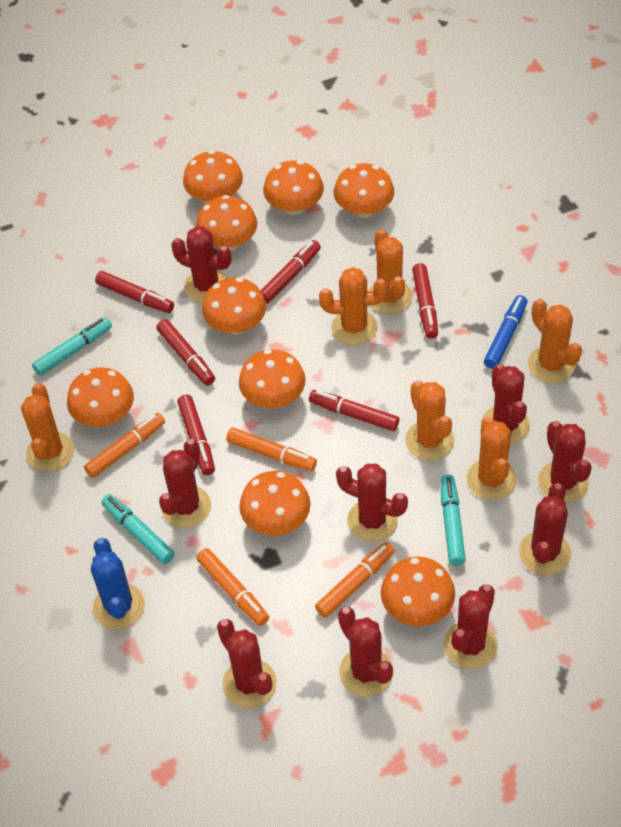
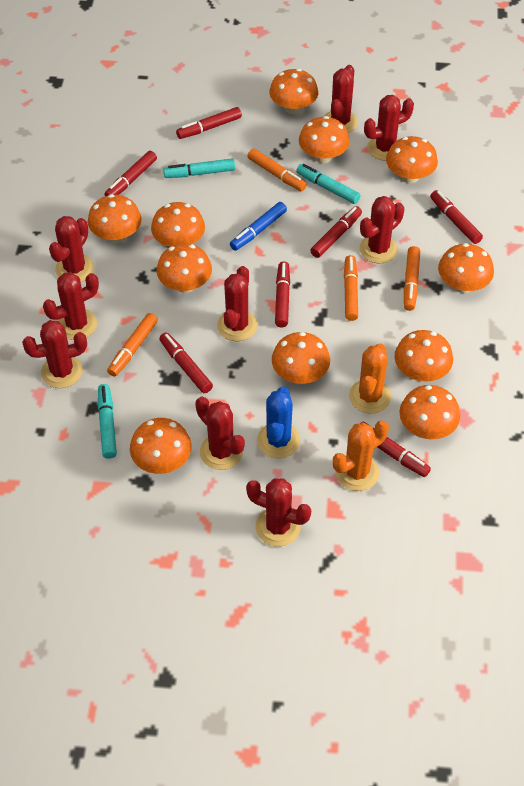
orange cactus: [21,383,74,472] [319,267,388,345] [369,229,413,314] [405,380,454,460] [467,417,517,500] [528,299,582,383] = 6 -> [333,420,389,491] [349,343,391,414] = 2
orange mushroom: [67,367,134,427] [183,150,243,203] [196,195,257,251] [202,277,266,334] [239,349,306,408] [239,471,311,536] [263,160,324,215] [334,163,394,218] [381,557,455,626] = 9 -> [88,194,142,243] [130,418,192,474] [151,202,205,247] [157,243,212,293] [269,69,318,114] [272,332,330,384] [299,116,350,163] [386,136,438,183] [394,330,453,382] [399,385,460,439] [438,243,494,293] = 11
red marker: [95,271,174,313] [156,319,215,386] [177,394,215,475] [261,240,321,303] [309,390,399,431] [412,263,438,339] = 6 -> [104,151,157,196] [159,332,213,393] [176,107,242,139] [275,261,290,328] [310,206,362,258] [361,422,431,477] [430,190,483,244] = 7

